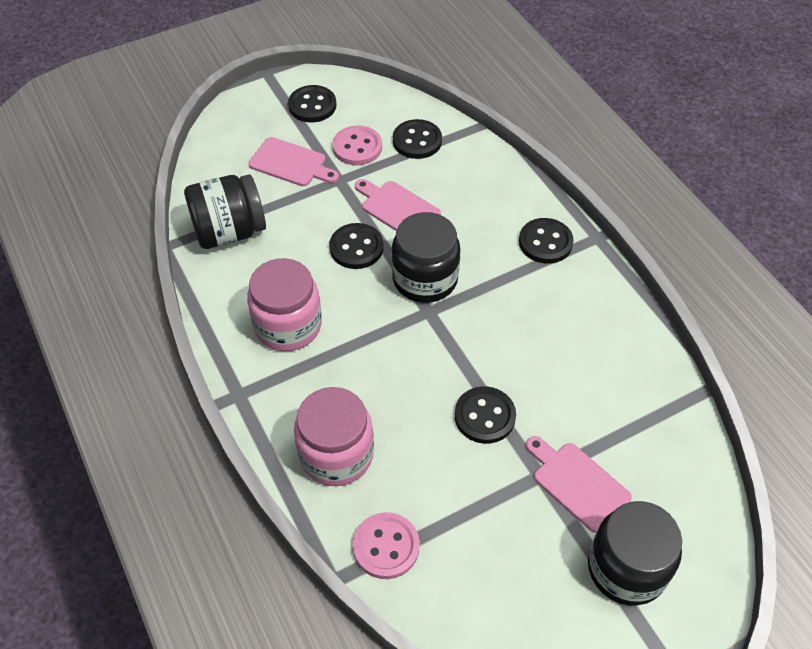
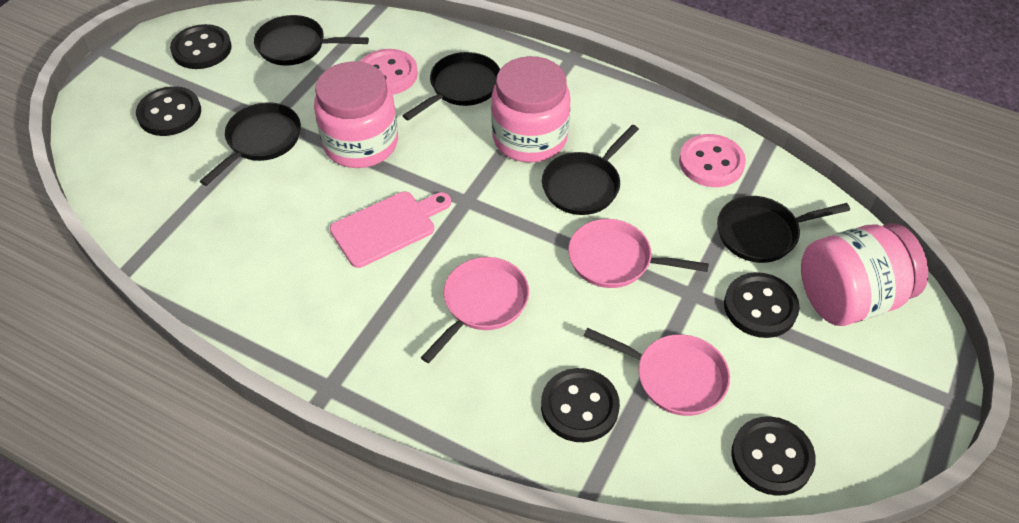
black jar: [184,174,266,249] [391,212,460,303] [588,501,682,606] = 3 -> none = 0
black pan: none = 0 -> [200,102,301,186] [254,15,369,66] [402,52,500,120] [542,125,639,215] [717,196,850,263] = 5
pink cutting board: [248,137,339,186] [355,179,441,231] [526,436,632,533] = 3 -> [330,192,451,268] = 1
pink jar: [247,258,322,351] [294,387,374,486] = 2 -> [314,62,398,168] [491,56,571,163] [801,223,928,326] = 3
pink pan: none = 0 -> [421,257,529,363] [568,219,709,288] [584,328,730,416] = 3

